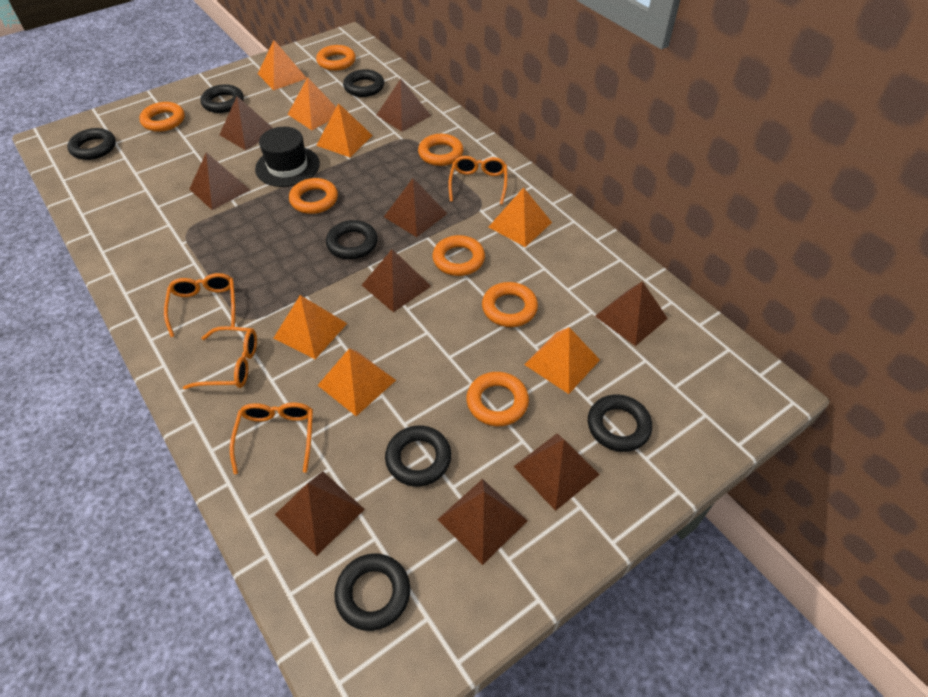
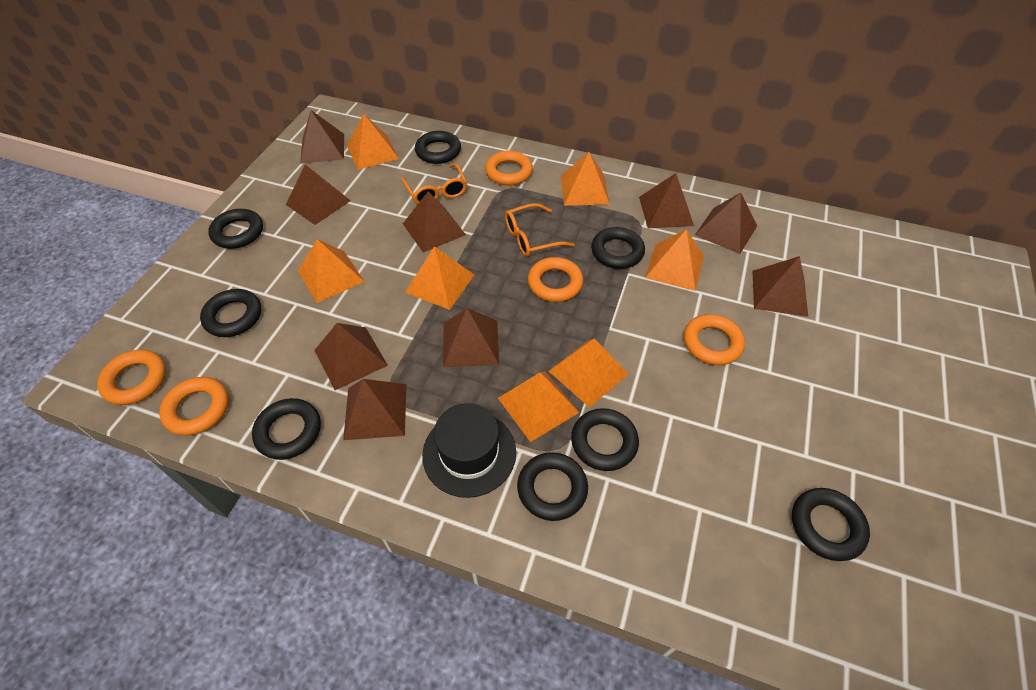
black ring: [67,128,116,160] [201,84,244,113] [326,220,378,260] [334,553,410,631] [343,69,384,97] [385,426,451,486] [588,394,652,452] = 7 -> [200,289,261,337] [208,209,263,249] [252,398,321,460] [415,131,461,164] [517,452,588,521] [571,408,639,471] [591,227,645,269] [792,488,870,561] = 8
orange glasses: [164,273,235,337] [183,326,257,390] [230,403,313,474] [448,156,507,205] = 4 -> [402,163,467,205] [505,203,575,257] = 2
orange ring: [139,102,185,132] [289,178,338,214] [316,45,356,71] [418,134,463,166] [432,235,485,276] [466,372,529,426] [482,282,538,327] = 7 -> [97,350,166,405] [159,377,229,436] [485,151,533,185] [528,257,584,302] [684,314,745,365] = 5

